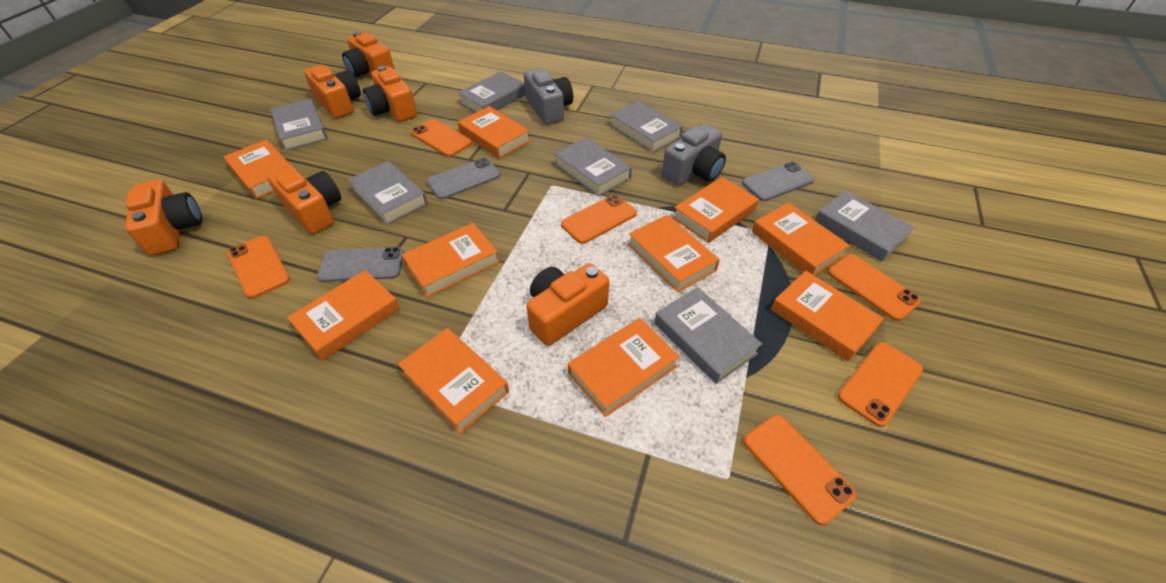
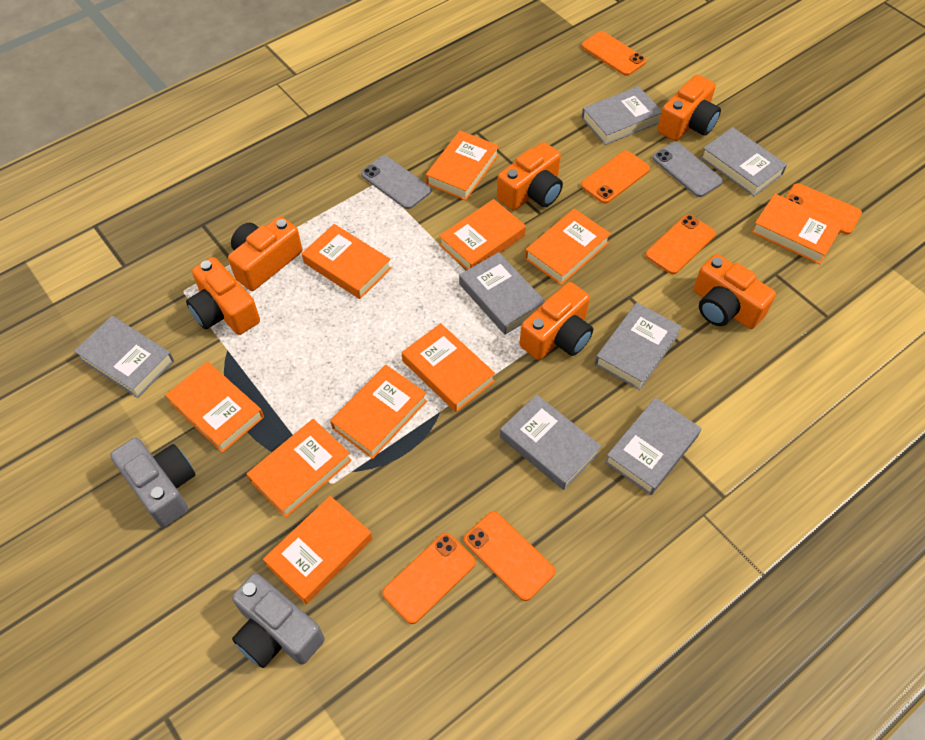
grey phone: [317,247,404,282] [427,158,500,199] [742,162,814,201] = 3 -> [361,156,431,209] [652,142,723,197] = 2

